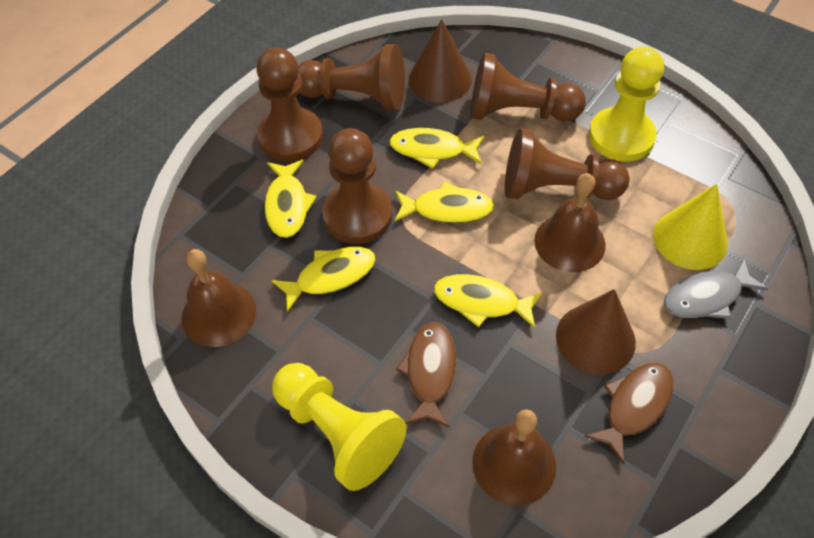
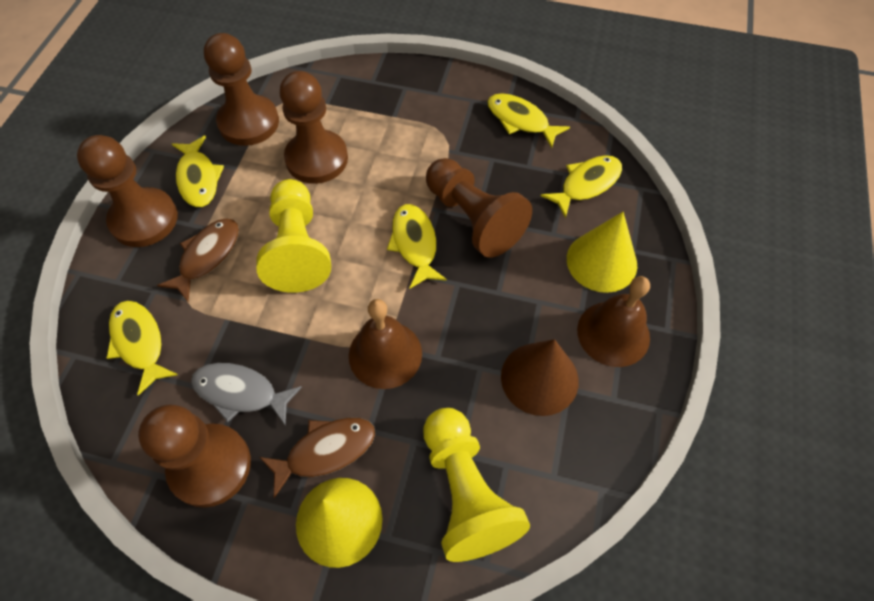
brown bell: [182,249,256,347] [472,410,556,506] [534,173,606,272] = 3 -> [349,299,422,389] [577,276,650,367] = 2
brown cone: [409,19,472,102] [556,289,636,375] = 2 -> [501,339,579,416] = 1
yellow cone: [653,184,728,270] = 1 -> [296,478,382,568] [567,212,637,293] = 2

